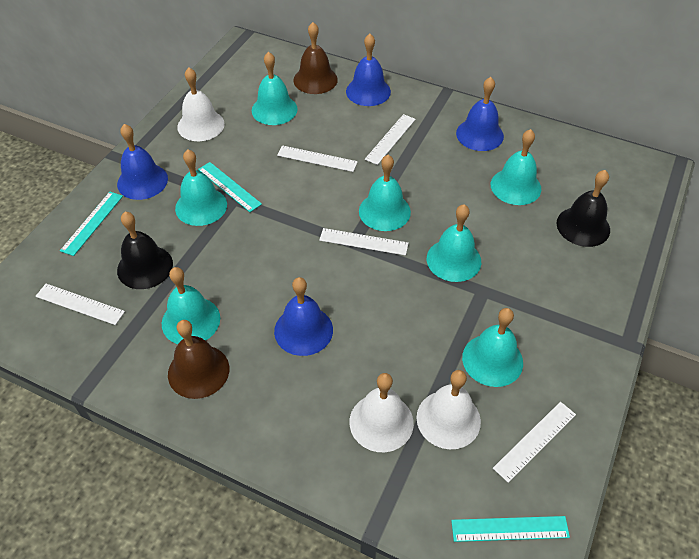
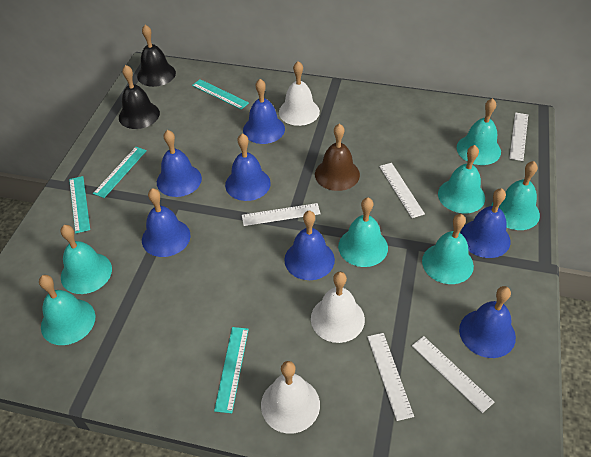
blue bell: [117,124,168,200] [274,277,333,356] [346,34,391,106] [456,77,504,151] = 4 -> [142,188,190,257] [157,130,202,197] [225,134,271,201] [243,79,285,144] [284,211,335,280] [459,286,516,358] [461,188,511,258] = 7
brown bell: [168,320,229,399] [293,22,338,94] = 2 -> [315,124,360,191] = 1
turquoise ruler: [60,192,123,256] [198,162,262,212] [451,516,570,542] = 3 -> [69,176,90,233] [93,147,147,198] [192,79,249,110] [214,327,249,413] = 4

